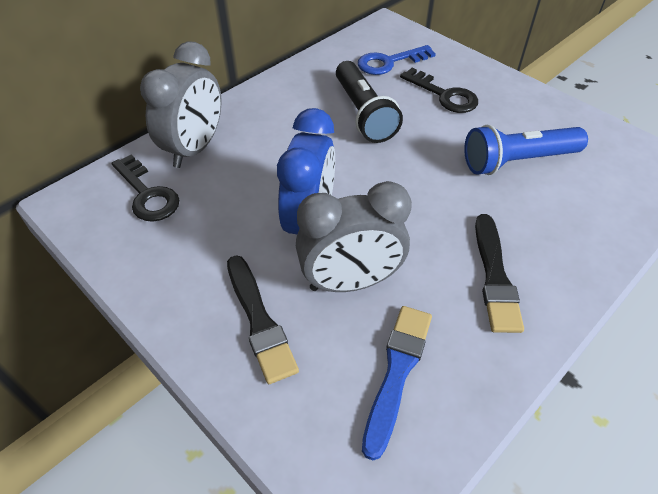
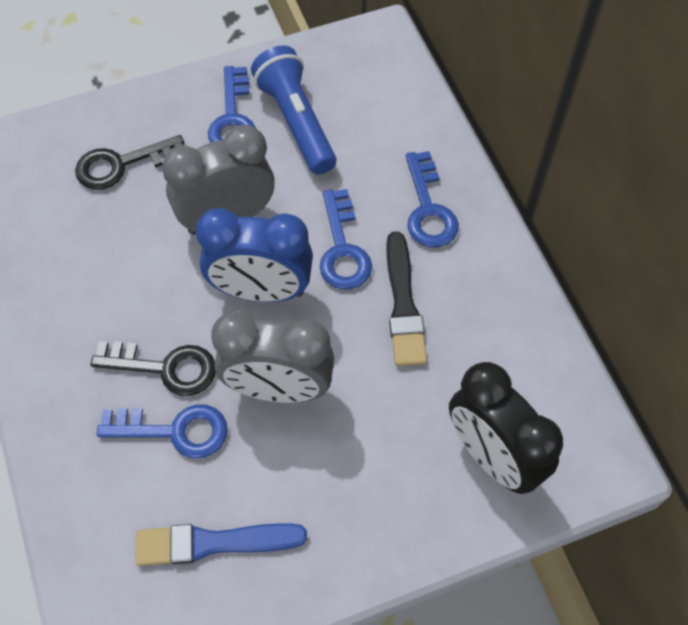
black brush: [227,255,299,384] [475,214,524,333] = 2 -> [386,232,427,366] = 1
black clock: none = 0 -> [449,362,563,494] = 1
black flashlight: [336,61,403,143] = 1 -> none = 0
blue key: [358,45,436,75] = 1 -> [96,405,228,458] [208,66,256,143] [320,189,372,289] [406,151,459,247] = 4

